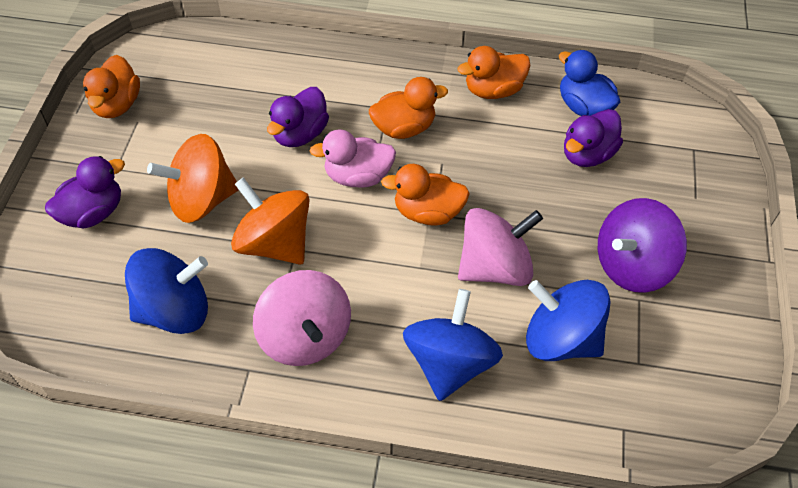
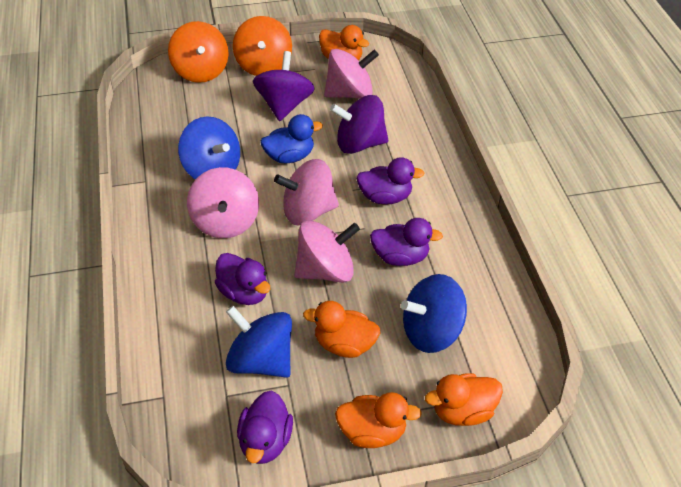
pink duck: [309,129,396,188] = 1 -> none = 0
pink spinning top: [253,270,351,366] [458,208,543,286] = 2 -> [187,167,259,238] [274,159,339,225] [294,220,360,283] [324,49,379,99] = 4
purple duck: [45,156,125,228] [267,87,329,147] [564,109,623,167] = 3 -> [215,253,270,305] [237,391,293,464] [356,157,425,205] [370,218,443,266] = 4
purple spinning top: [598,198,687,293] = 1 -> [253,51,315,121] [330,95,388,154] = 2

